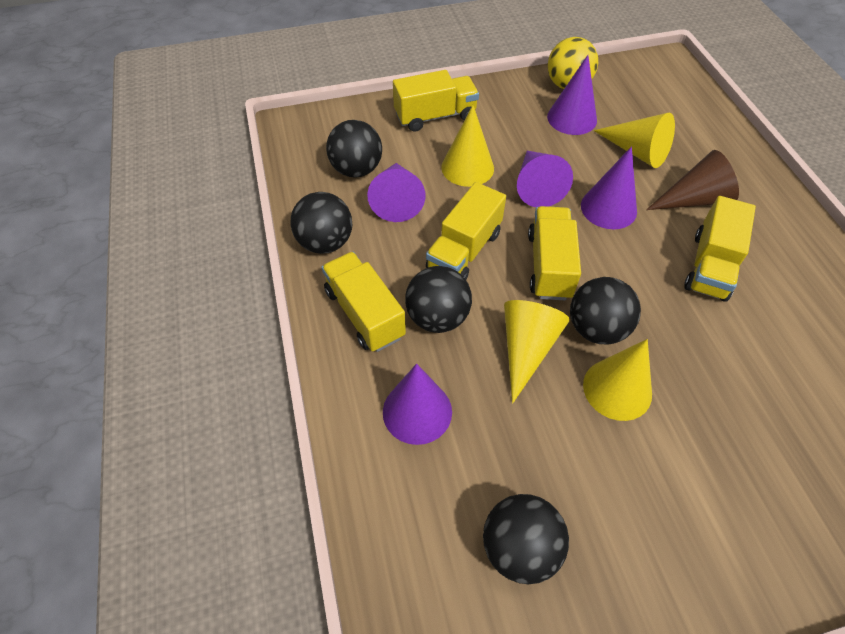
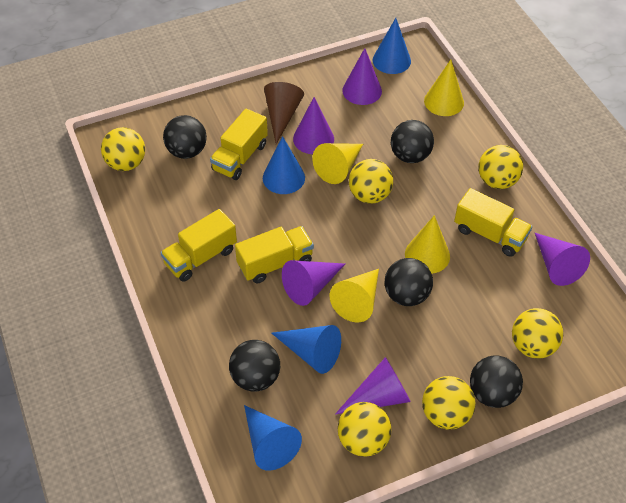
blue cone: none = 0 -> [244,405,302,471] [263,136,305,194] [272,325,341,374] [373,18,411,74] = 4
yellow ball: [548,37,598,89] = 1 -> [101,127,145,171] [338,402,392,457] [349,159,393,204] [422,376,475,430] [478,145,523,189] [512,308,563,358] = 6
yellow truck: [322,252,406,352] [393,70,479,132] [426,182,506,280] [528,206,581,300] [684,196,756,302] = 5 -> [161,209,237,282] [210,109,268,180] [235,226,314,283] [454,188,532,257] = 4

